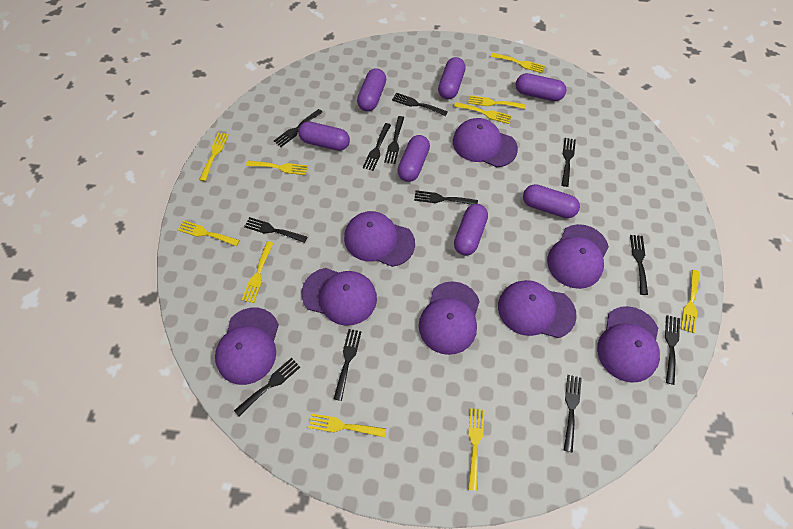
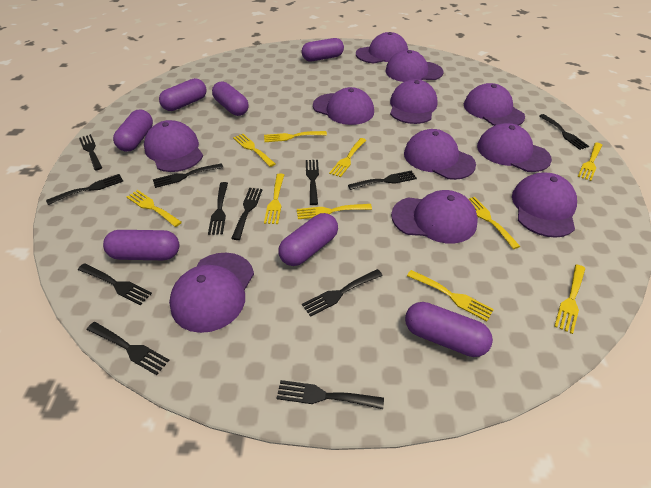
purple cap: [215,308,279,385] [302,268,377,326] [344,211,415,267] [419,281,480,355] [453,118,518,167] [498,280,577,338] [547,224,609,289] [597,306,660,383] = 8 -> [144,120,203,172] [169,253,254,333] [313,87,374,125] [356,32,408,63] [386,50,443,82] [390,79,438,124] [391,190,478,243] [404,129,476,180] [464,83,525,126] [477,123,552,172] [512,172,577,238] = 11

